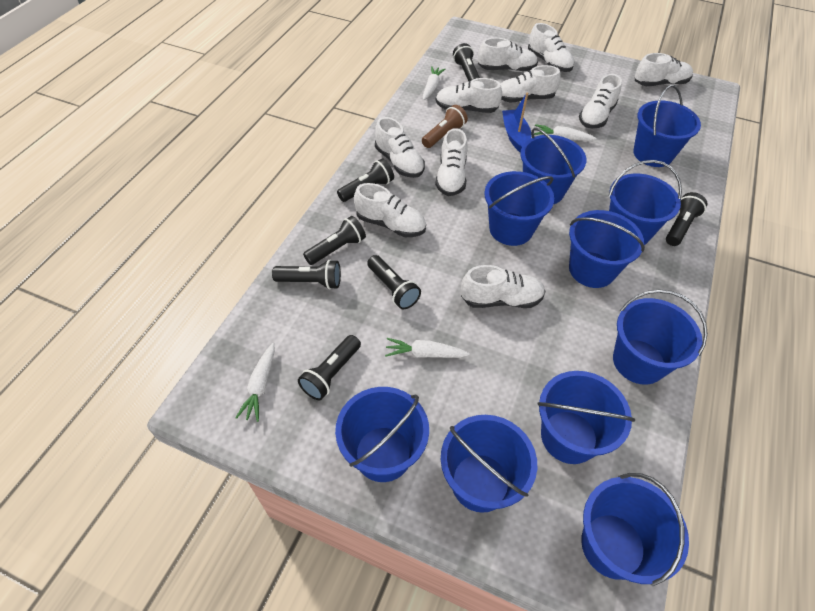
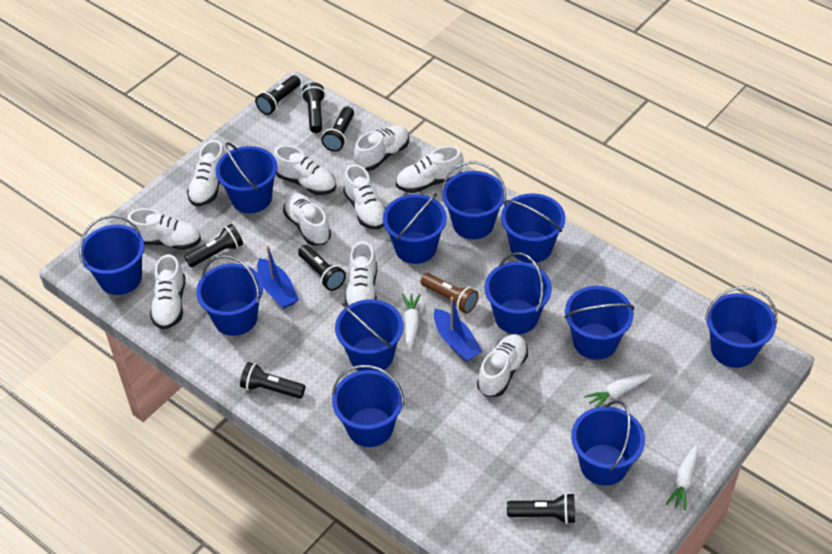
blue boat: [502,92,531,153] = 1 -> [257,245,299,309] [434,297,483,361] = 2
blue bucket: [335,387,429,482] [441,415,537,513] [484,171,554,246] [520,128,587,204] [537,371,635,464] [569,210,645,288] [581,473,689,586] [608,160,682,245] [613,289,708,385] [633,85,701,167] = 10 -> [79,215,145,295] [196,255,263,336] [216,142,278,213] [332,365,404,447] [335,299,403,372] [383,193,447,264] [442,161,506,239] [485,253,552,334] [501,193,565,263] [564,286,634,360] [571,400,645,486] [705,286,777,368] = 12
white carrot: [235,343,275,422] [385,338,470,358] [423,66,445,100] [534,124,597,141] = 4 -> [402,294,421,351] [584,373,652,408] [666,445,698,511] = 3

